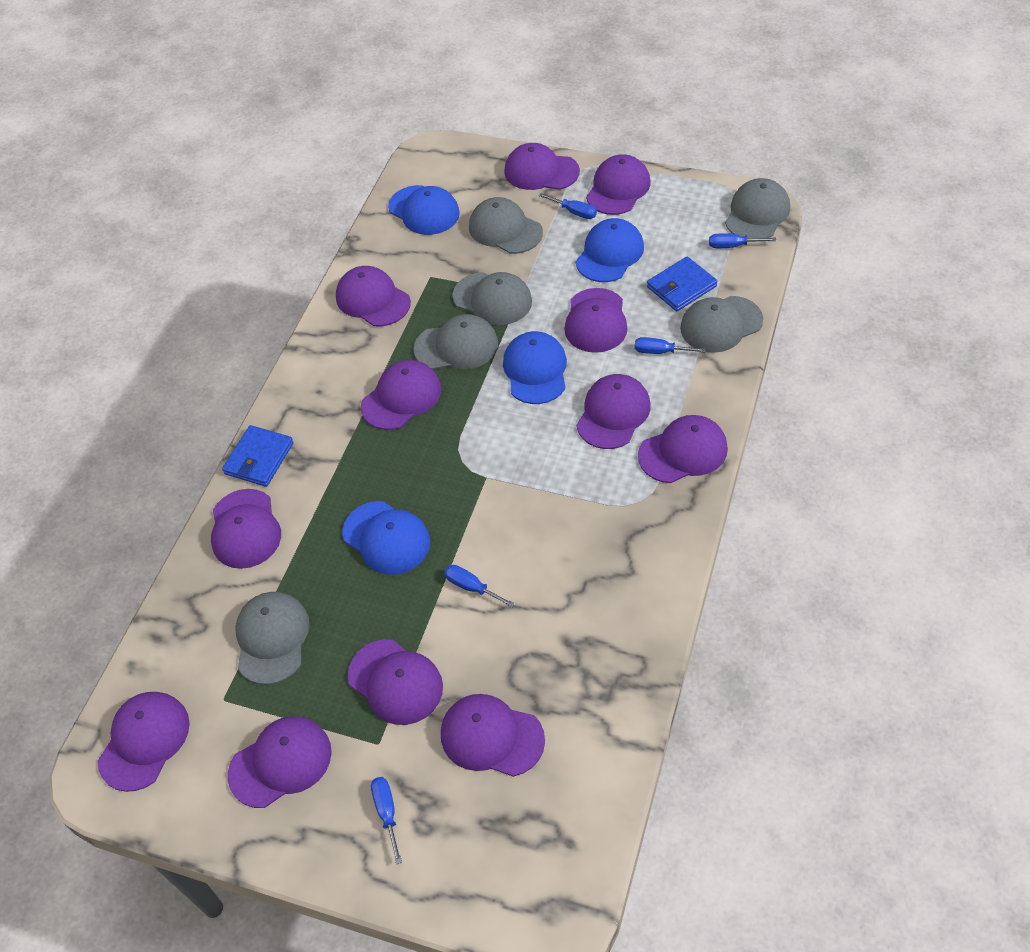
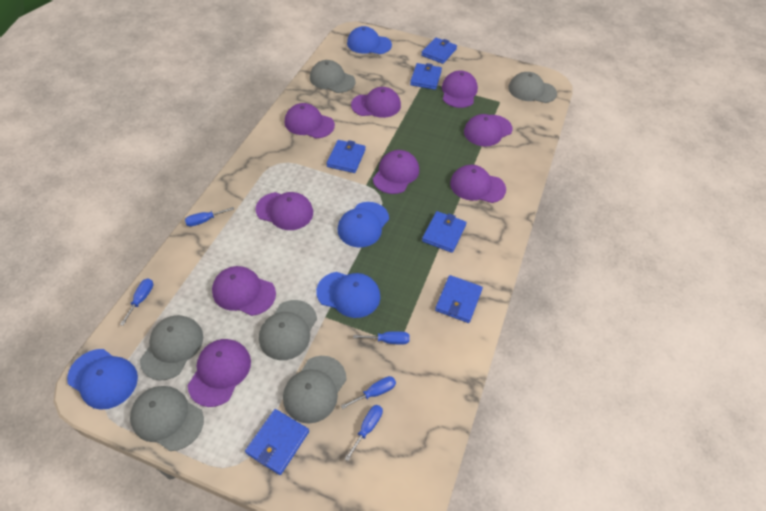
blue wallet: [222,425,294,487] [647,257,717,311] = 2 -> [245,409,309,475] [327,140,366,173] [410,63,442,90] [421,37,457,64] [422,211,467,253] [435,275,483,323] = 6
purple cap: [98,692,190,792] [211,489,281,569] [228,716,332,808] [336,266,411,326] [348,639,443,725] [361,360,441,430] [441,694,545,777] [504,143,580,190] [564,288,628,353] [576,374,651,449] [586,154,650,215] [638,415,728,483] = 12 -> [188,339,251,407] [212,266,276,316] [256,192,313,230] [285,103,335,139] [351,87,401,118] [373,150,419,194] [442,70,478,108] [450,165,506,203] [464,114,513,146] = 9

